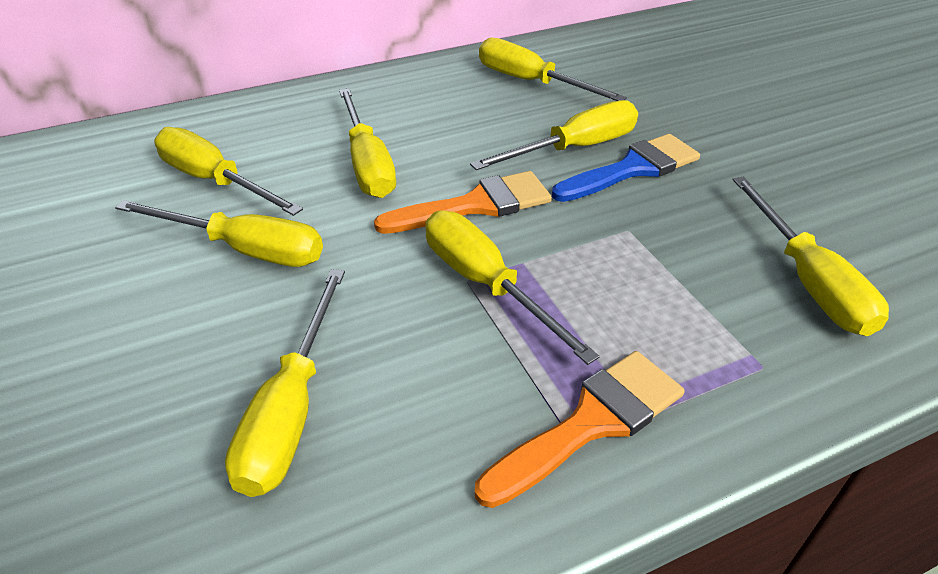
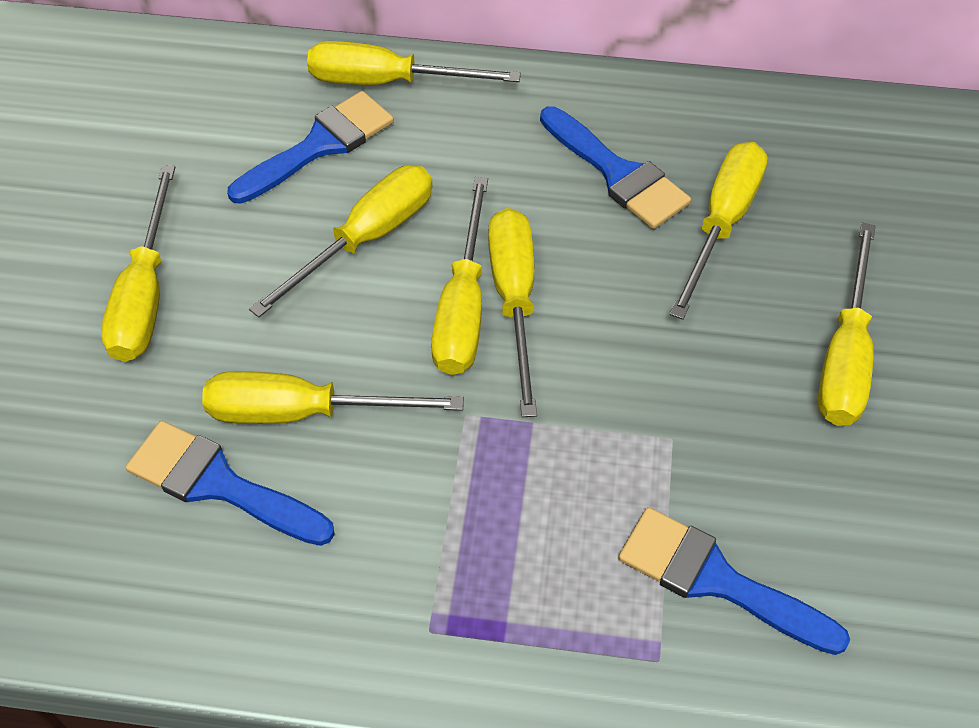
blue brush: [552,134,700,202] = 1 -> [126,421,335,546] [227,91,394,204] [540,106,691,229] [618,507,850,655] = 4
orange brush: [374,171,552,234] [475,351,685,508] = 2 -> none = 0

